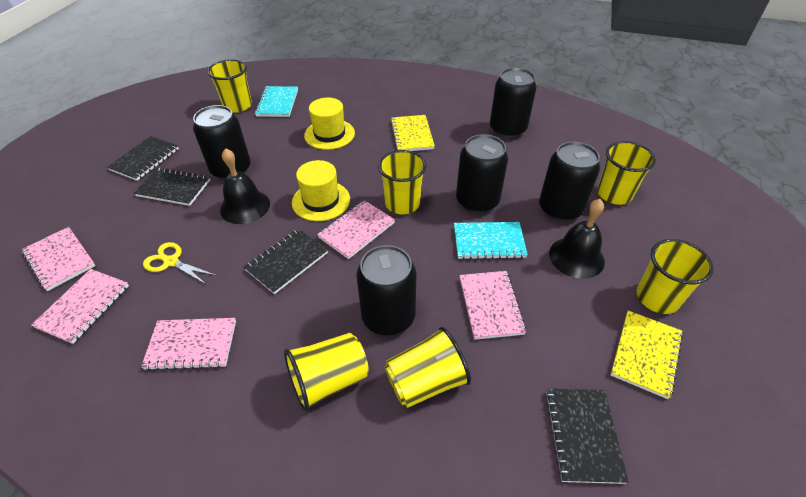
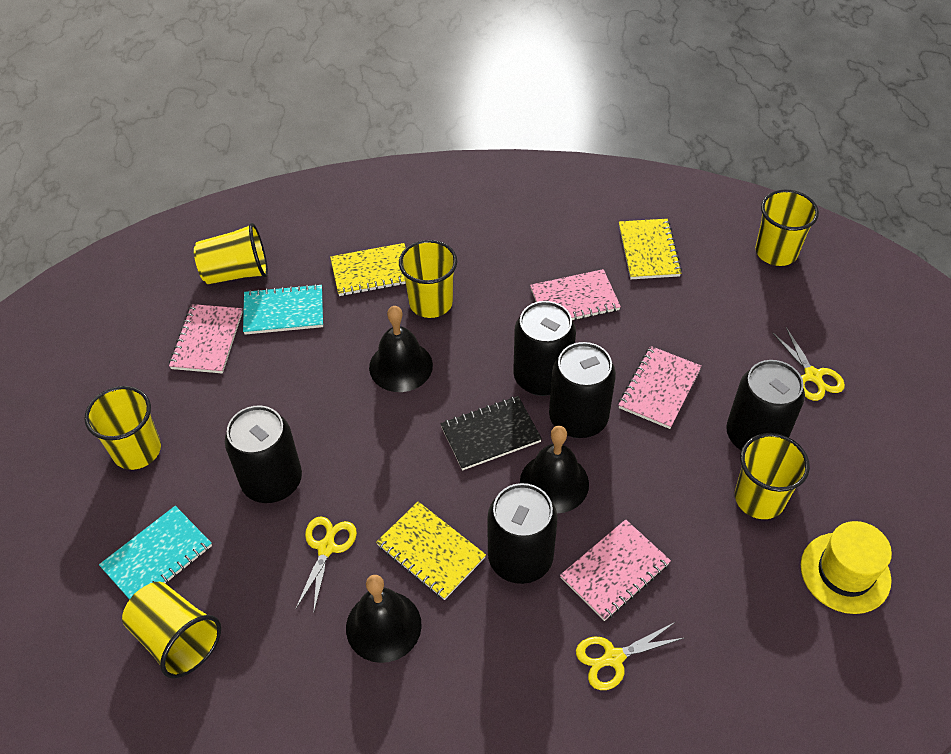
black bell: [220,148,270,224] [549,199,605,279] = 2 -> [346,575,422,663] [369,306,433,392] [520,426,589,513] = 3
black notebook: [107,136,179,181] [134,167,210,206] [244,228,328,294] [545,389,629,484] = 4 -> [440,396,542,470] = 1
pink notebook: [22,227,95,291] [31,269,129,344] [141,318,236,371] [317,200,395,259] [459,271,526,340] = 5 -> [169,304,243,373] [530,269,621,321] [560,519,671,621] [619,346,702,429] = 4
yellow hat: [292,160,350,221] [304,98,355,150] = 2 -> [801,521,892,614] = 1
yellow notebook: [390,115,435,151] [610,311,683,399] = 2 -> [330,243,406,296] [376,502,486,600] [619,219,682,279] = 3
yellow scissors: [143,242,217,285] = 1 -> [296,517,357,611] [576,622,686,690] [772,327,845,401] = 3

